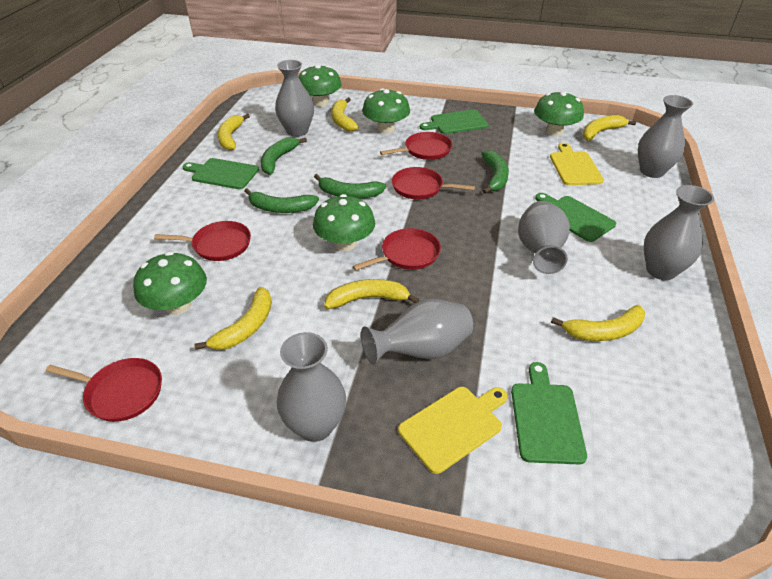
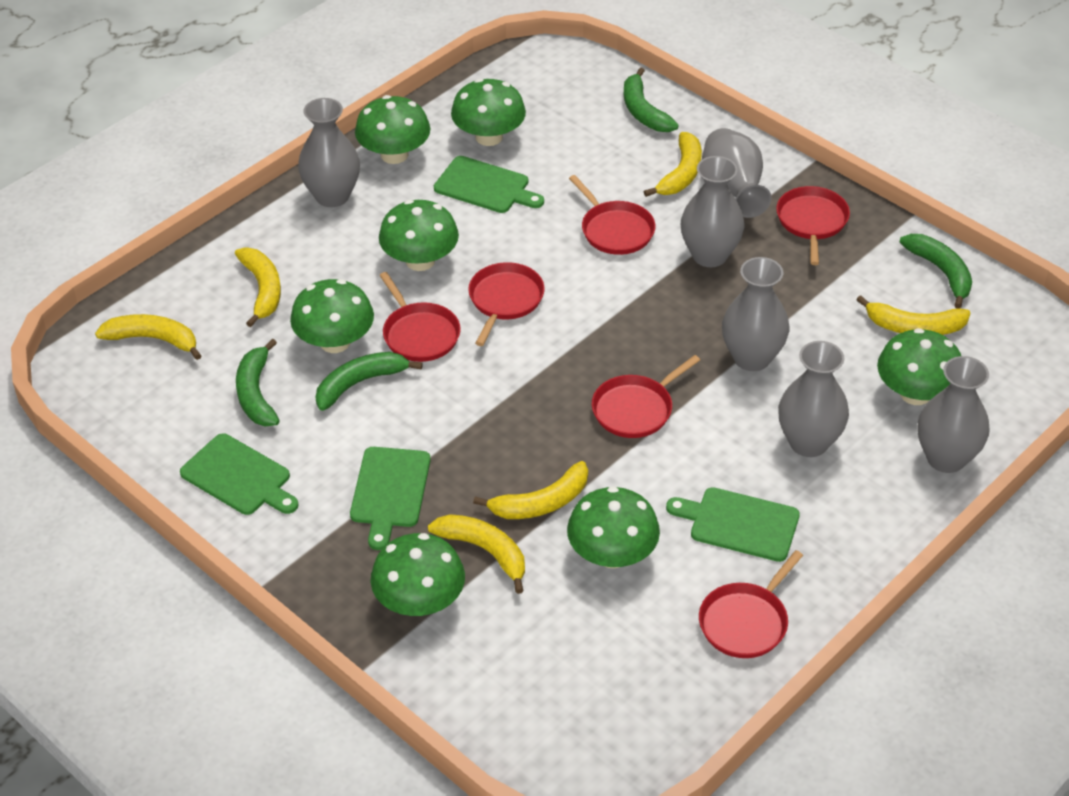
green mushroom: [133,252,207,315] [298,64,342,107] [313,194,375,251] [362,89,410,133] [534,91,584,136] = 5 -> [290,279,374,353] [355,95,430,164] [370,533,465,616] [379,200,459,271] [451,78,526,146] [567,486,660,568] [877,328,961,405] = 7
red pan: [46,358,162,422] [154,221,251,261] [353,228,441,271] [380,132,452,160] [392,167,475,199] = 5 -> [379,272,461,362] [468,262,545,346] [569,175,656,255] [592,355,700,438] [699,550,803,658] [776,186,850,265] = 6
yellow cutting board: [398,387,508,474] [550,143,604,185] = 2 -> none = 0

